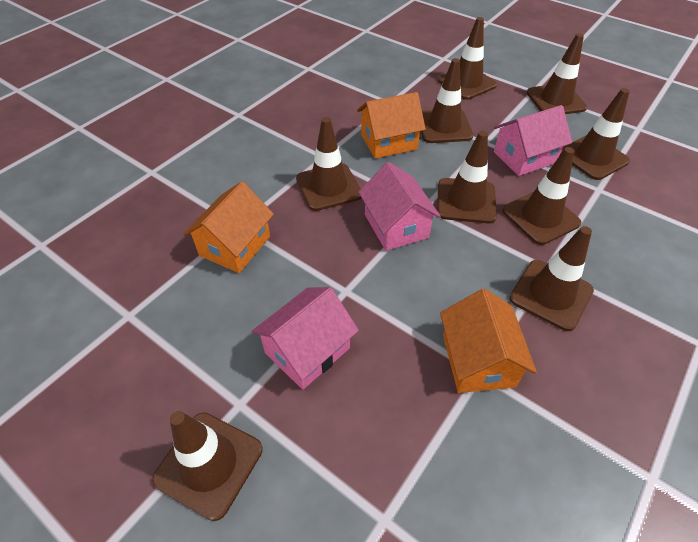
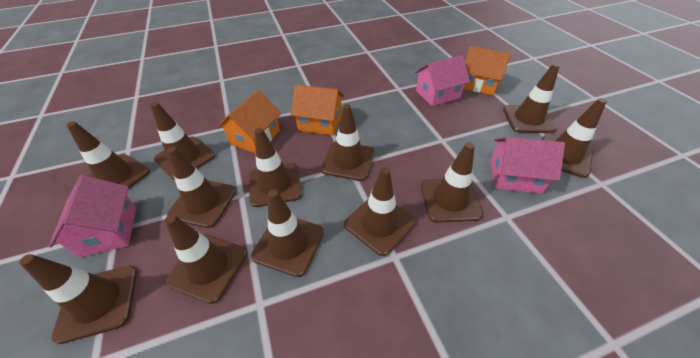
brown traffic cone: [152,411,263,521] [296,117,361,211] [421,58,473,143] [437,131,497,223] [438,17,497,100] [502,147,581,245] [509,226,594,331] [527,33,587,114] [560,88,630,180] = 9 -> [19,254,137,344] [66,121,150,189] [150,102,215,180] [165,215,247,304] [166,147,236,228] [249,128,302,207] [251,189,324,277] [321,104,375,181] [344,167,416,256] [421,142,483,223] [503,63,560,133] [542,98,607,178] = 12

